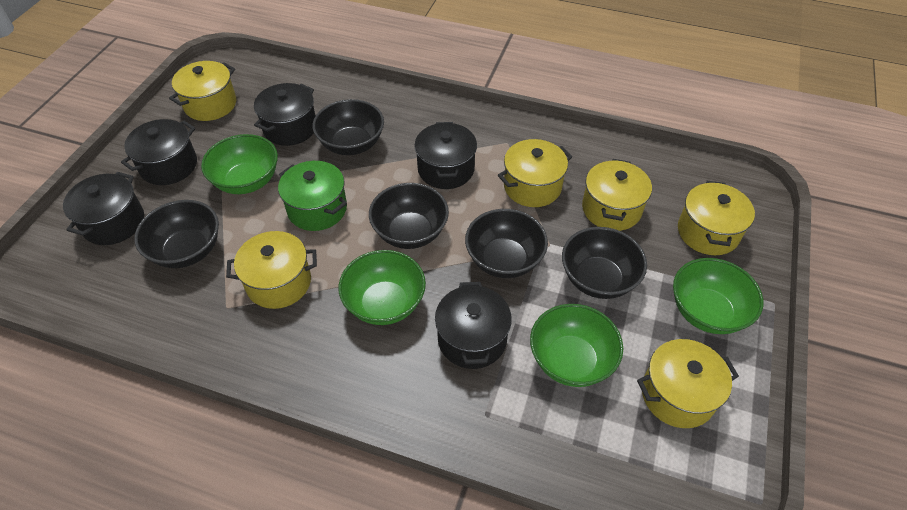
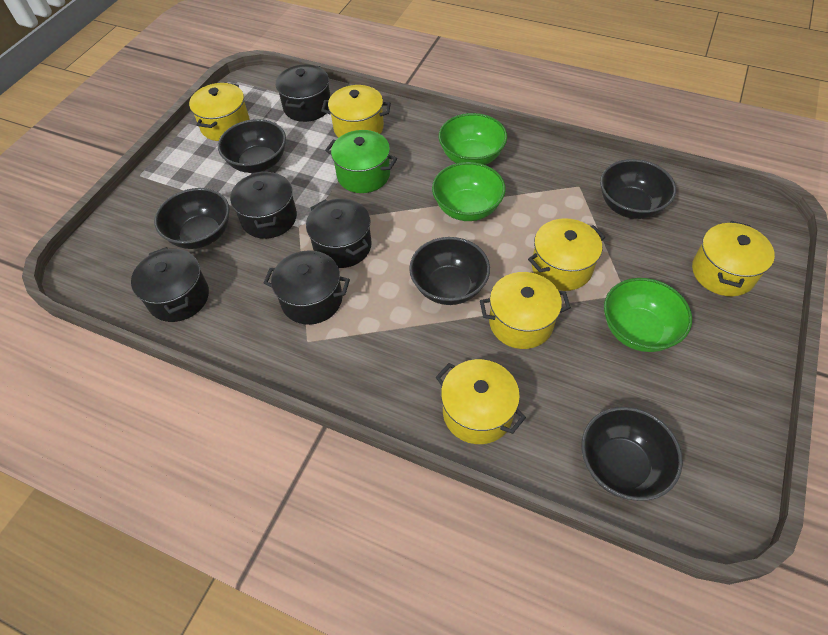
green bowl: [201,134,278,194] [338,250,426,325] [530,304,623,387] [673,258,763,334] = 4 -> [432,162,506,221] [439,113,507,165] [604,278,692,352] = 3

